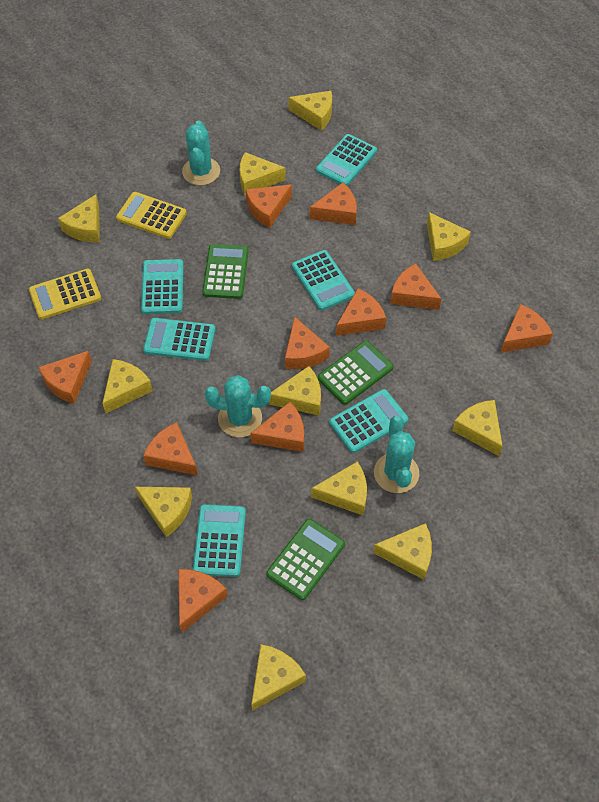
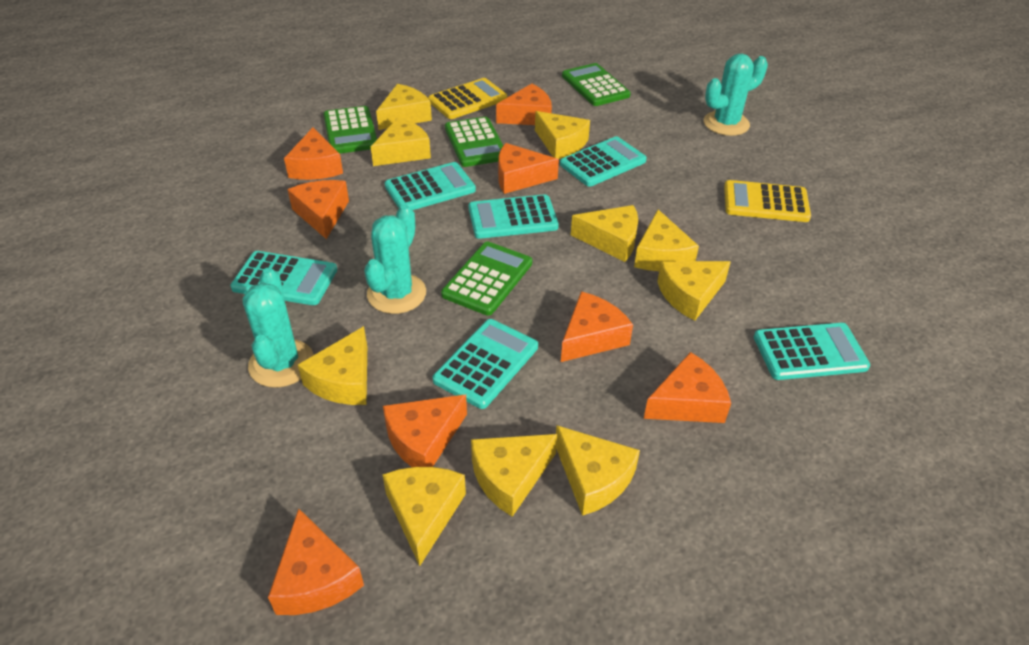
green calculator: [202,244,249,299] [266,519,345,600] [318,341,393,405] = 3 -> [323,106,377,153] [441,242,532,316] [445,117,503,167] [562,63,631,106] = 4
orange cheese: [38,351,92,404] [143,422,198,475] [178,569,228,633] [246,184,292,228] [250,402,304,452] [285,316,330,369] [310,182,357,225] [336,288,386,336] [390,264,441,310] [501,304,553,353] = 10 -> [268,509,364,615] [284,128,343,180] [287,180,349,239] [383,394,467,467] [496,83,552,125] [498,143,559,194] [561,292,633,362] [644,352,731,423] = 8
yellow cheese: [58,195,100,242] [102,359,153,413] [135,487,192,537] [240,152,286,195] [251,644,306,711] [269,366,321,416] [289,91,332,131] [311,461,367,515] [373,523,432,580] [427,212,471,261] [452,400,503,456] = 11 -> [298,326,367,405] [371,117,431,166] [376,84,432,130] [382,467,466,566] [471,434,557,517] [535,111,590,159] [556,425,640,516] [571,205,638,262] [634,209,699,271] [657,261,731,321] = 10

